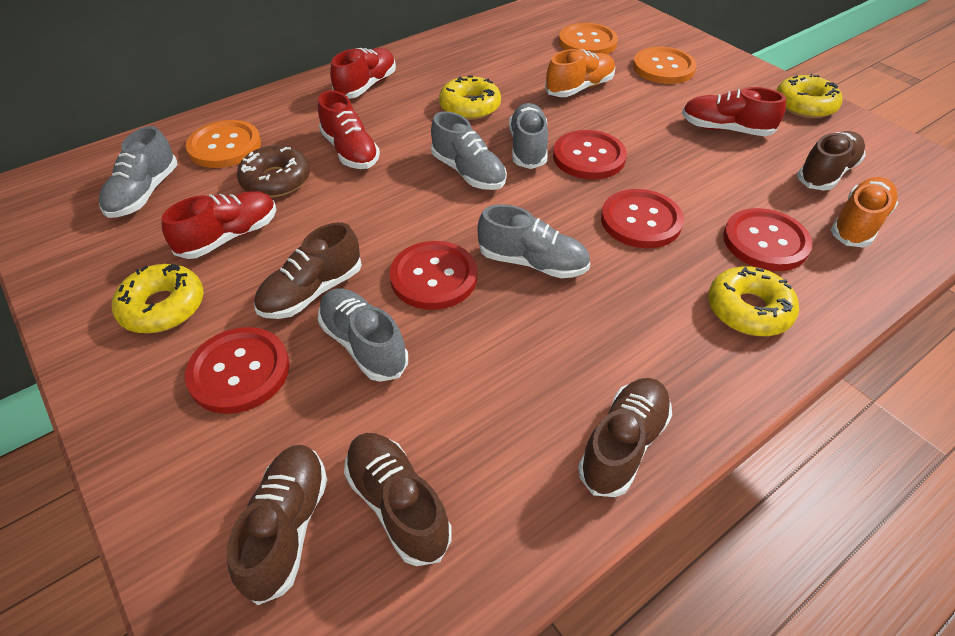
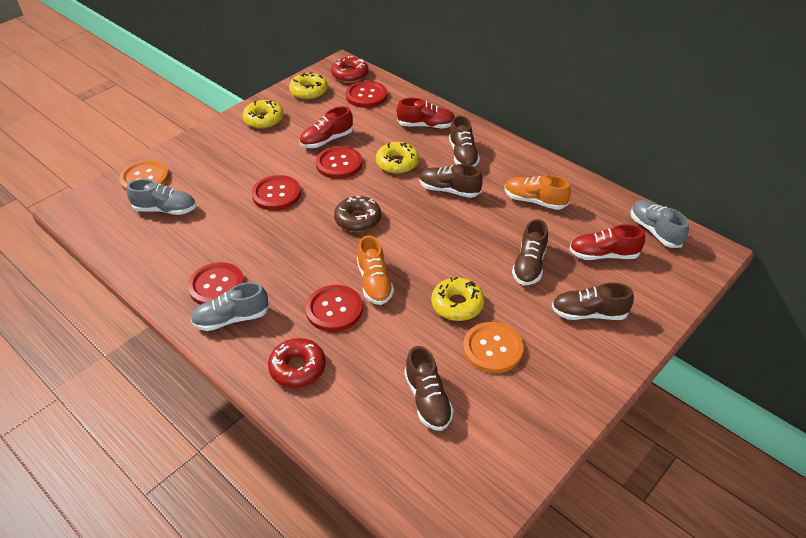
grey shoe: [99,126,178,218] [318,288,408,382] [431,111,507,190] [477,204,590,278] [509,103,548,169] = 5 -> [127,179,196,215] [190,282,269,331] [631,200,689,248] = 3
orange button: [186,120,261,168] [559,23,618,54] [633,47,697,84] = 3 -> [119,160,169,191] [463,322,524,373] = 2
red donut: none = 0 -> [268,338,326,388] [331,56,369,83] = 2
red shoe: [161,191,276,259] [318,90,380,169] [330,48,396,99] [682,87,786,136] = 4 -> [299,106,353,148] [397,98,455,129] [569,224,645,260] = 3

